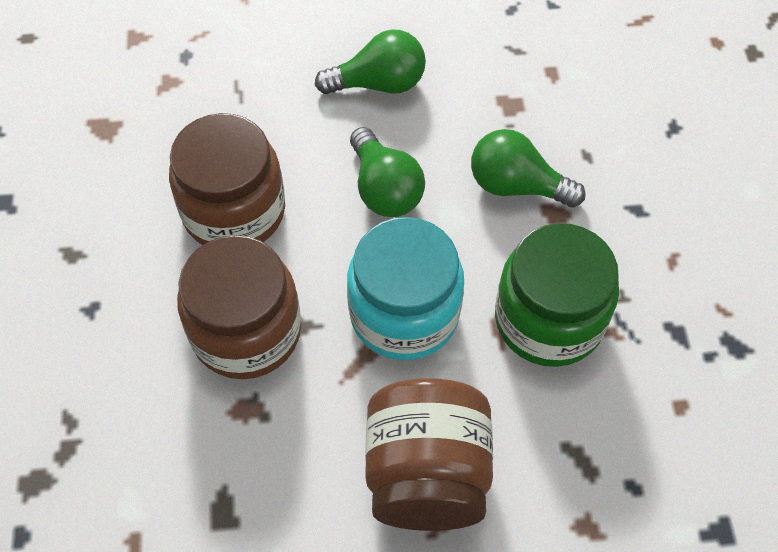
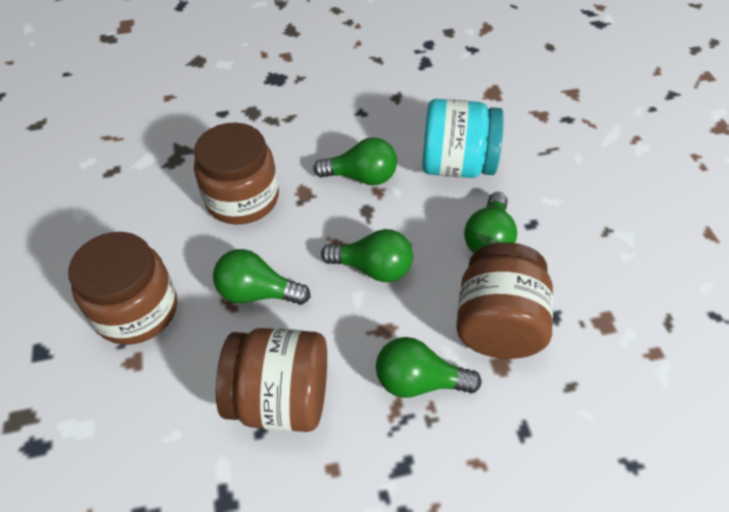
brown jar: [169,113,285,245] [177,235,301,379] [365,378,493,531] = 3 -> [68,232,177,345] [194,123,279,225] [216,328,327,432] [456,242,553,359] = 4
green jar: [495,223,619,367] = 1 -> none = 0
green light bulb: [315,29,426,94] [350,127,425,217] [471,129,586,207] = 3 -> [213,249,311,305] [313,137,397,186] [321,229,413,282] [376,337,481,398] [464,192,517,253] = 5

